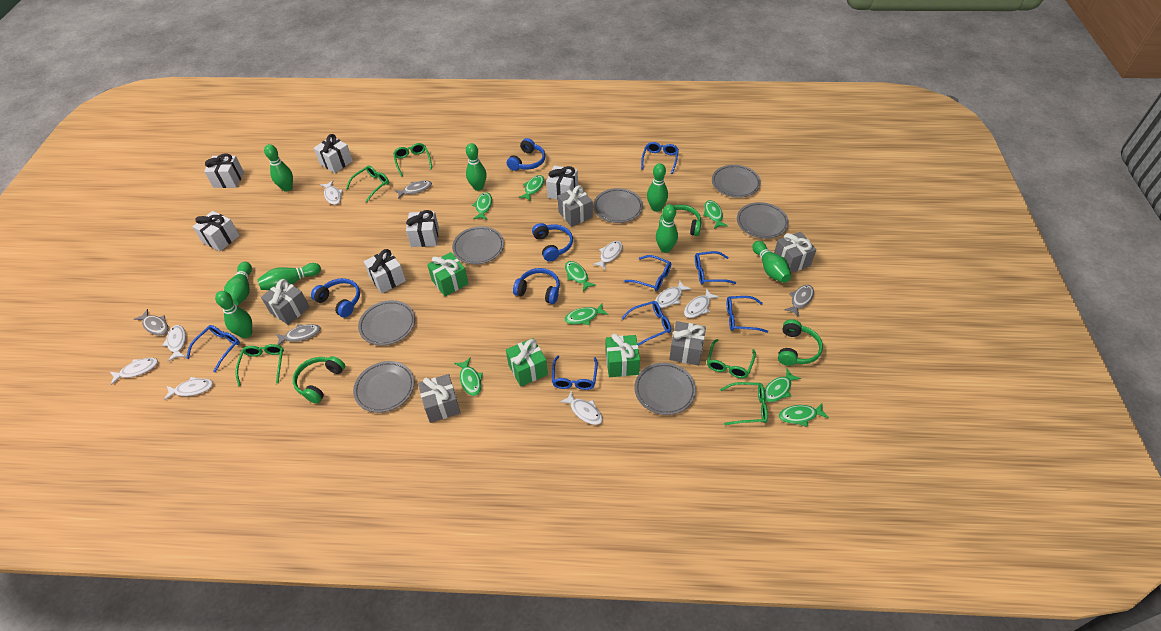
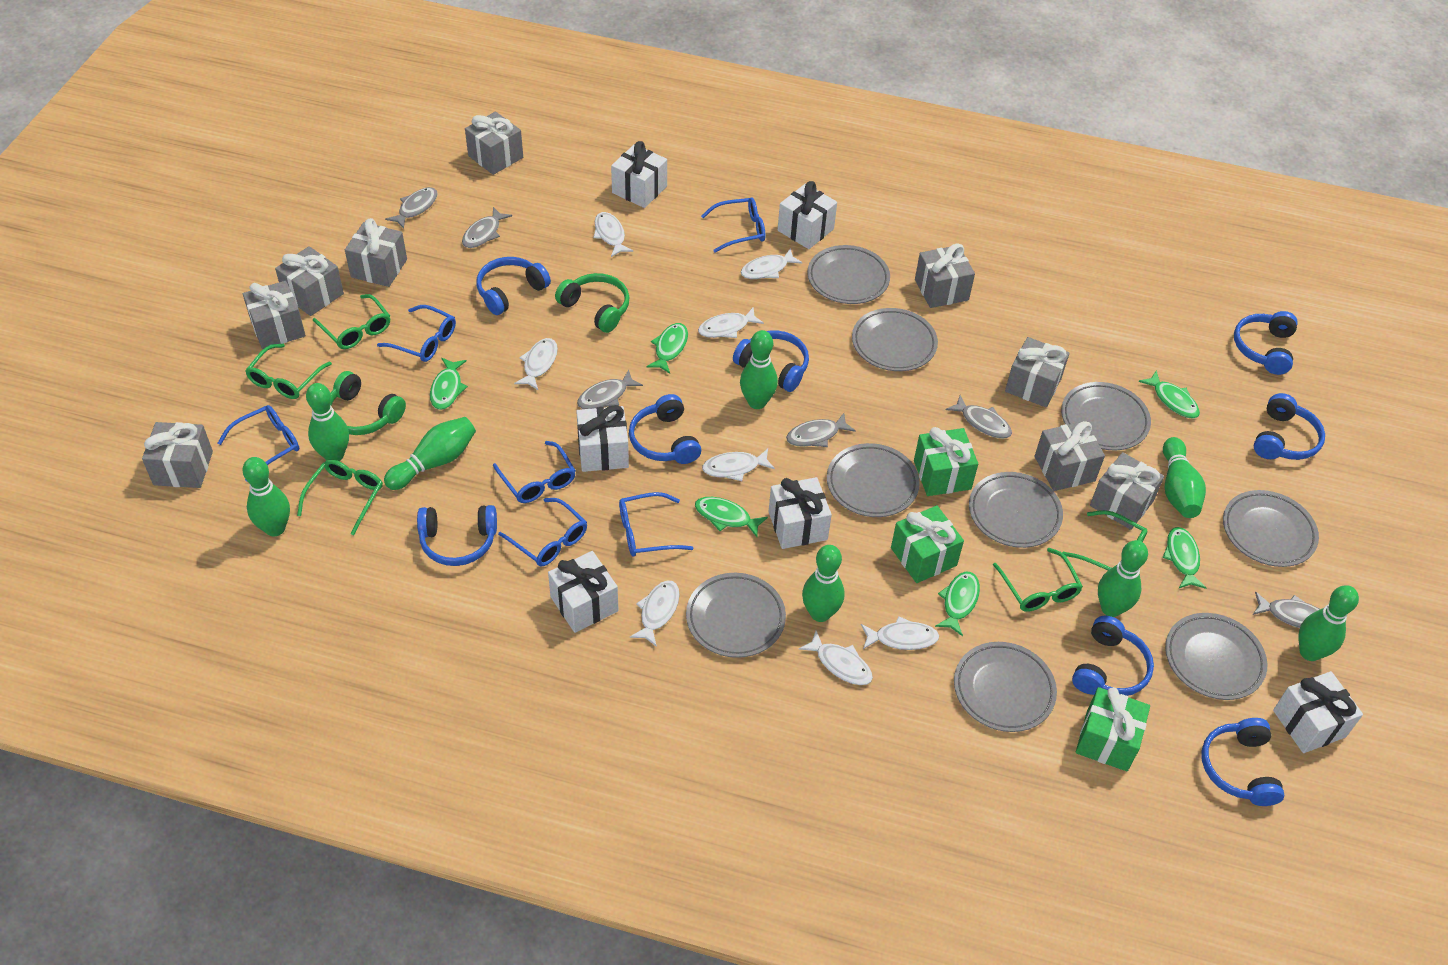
blue glasses: [186,325,240,372] [552,356,598,390] [621,301,671,346] [624,255,671,291] [641,142,679,174] [695,251,736,284] [727,296,768,333] = 7 -> [218,405,299,482] [377,305,456,362] [493,441,576,503] [498,498,587,566] [619,492,693,557] [701,198,766,253] = 6
blue headphones: [311,278,360,318] [507,138,545,171] [513,268,560,304] [532,223,573,261] = 4 -> [417,505,497,566] [476,257,551,315] [629,394,701,464] [733,330,809,392] [1072,616,1154,696] [1201,718,1285,806] [1234,311,1298,375] [1254,393,1325,460] = 8
green fish: [454,357,483,396] [472,192,492,220] [519,175,544,201] [565,261,596,291] [565,304,608,325] [703,200,728,229] [764,369,801,402] [779,403,829,427] = 8 -> [430,358,468,410] [646,323,688,374] [695,497,768,537] [935,571,980,636] [1139,370,1200,418] [1162,527,1206,589] = 6
green headphones: [293,356,345,404] [659,205,702,236] [778,319,823,366] = 3 -> [330,371,406,435] [555,273,630,333] = 2
grey fish: [134,309,168,335] [276,324,321,345] [394,180,432,199] [784,285,814,317] = 4 -> [385,187,438,229] [462,207,512,248] [577,369,643,409] [786,413,856,447] [946,395,1012,439] [1253,592,1320,628] = 6
grey gift: [261,279,310,325] [418,374,461,423] [558,185,593,227] [669,321,706,365] [774,232,816,273] = 5 -> [142,422,213,488] [243,281,306,349] [275,246,344,316] [345,218,407,287] [465,111,523,175] [915,243,975,308] [1005,337,1069,408] [1034,421,1105,491] [1090,452,1164,530] = 9
grey plate: [353,361,414,413] [358,300,415,345] [452,226,504,264] [593,188,643,223] [634,363,696,415] [712,165,761,198] [737,202,789,239] = 7 -> [686,573,786,658] [807,245,890,304] [827,443,920,517] [852,308,938,371] [954,642,1057,732] [969,472,1063,548] [1061,382,1151,450] [1165,613,1268,700] [1223,490,1319,567] = 9

